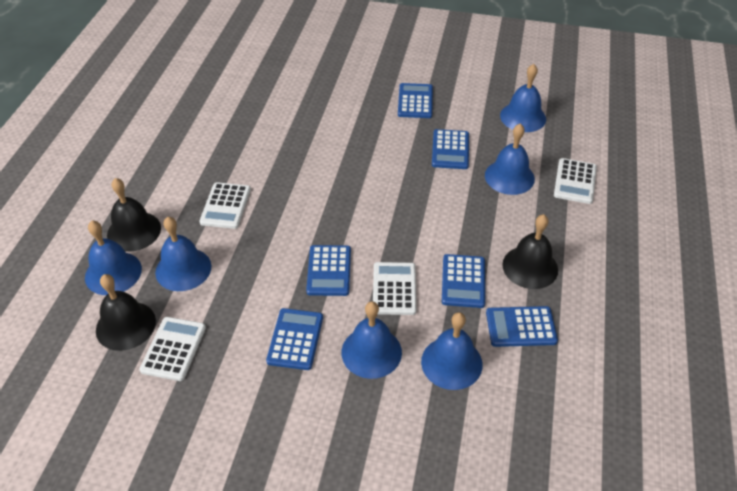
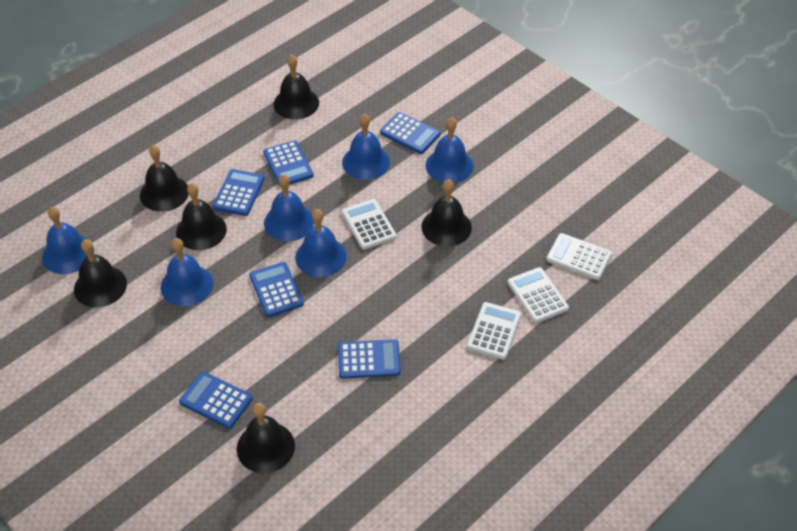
black bell: [96,274,156,351] [107,178,161,252] [502,214,558,289] = 3 -> [74,239,127,307] [140,145,189,212] [176,183,227,250] [237,403,295,473] [273,54,319,119] [422,179,472,246] = 6

